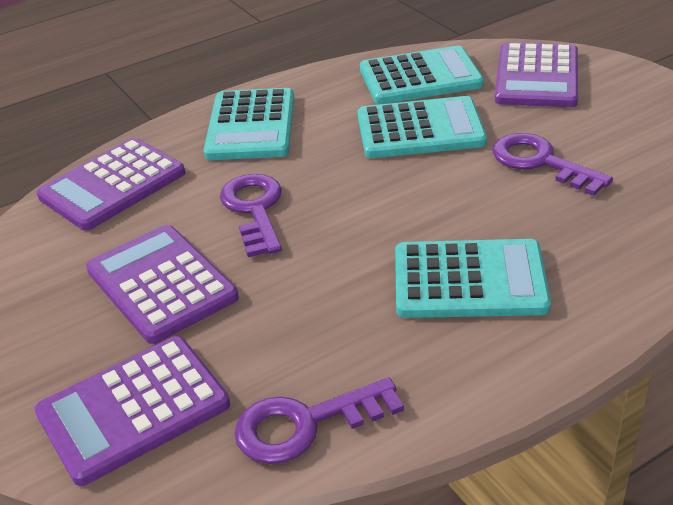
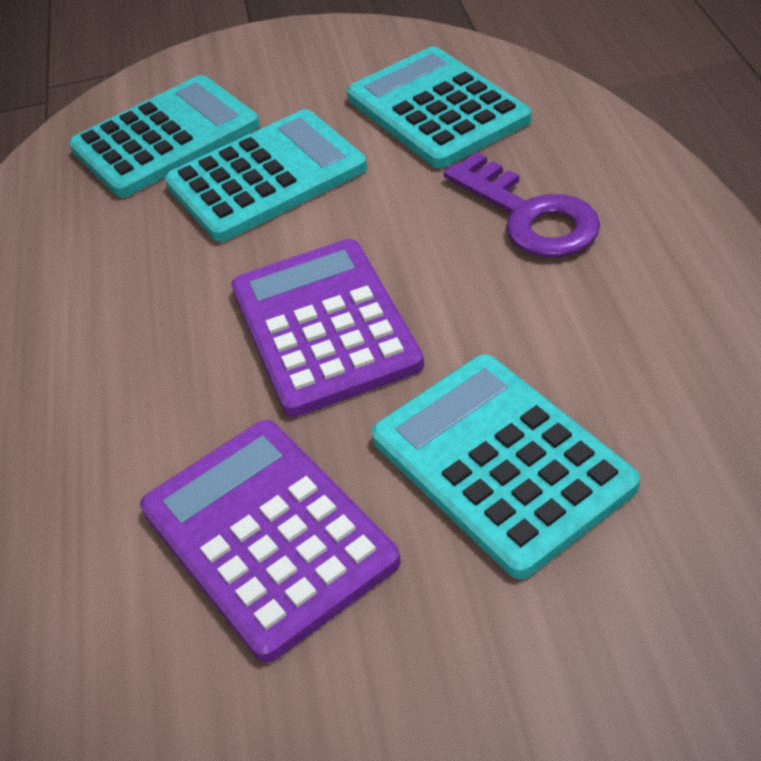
purple calculator: [34,336,230,486] [36,138,185,231] [86,225,239,344] [495,42,578,107] = 4 -> [140,420,401,662] [231,239,424,417] = 2
purple key: [220,174,282,257] [234,377,404,464] [493,133,613,196] = 3 -> [444,152,600,257] = 1

